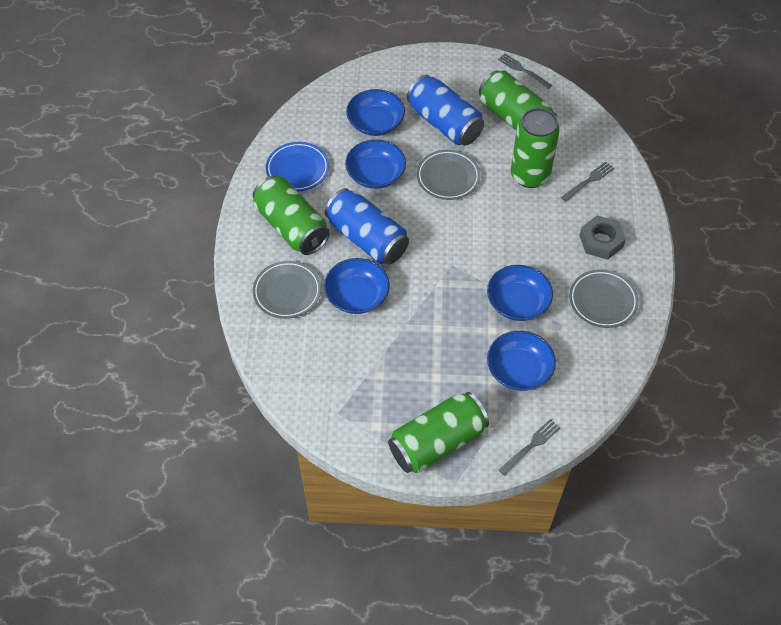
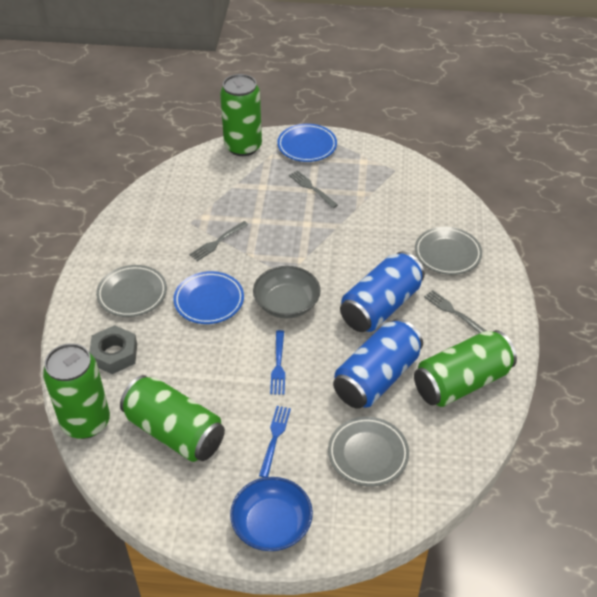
blue bowl: [324,258,390,314] [345,139,406,189] [346,89,405,136] [487,265,553,321] [487,331,556,391] = 5 -> [230,477,313,551] = 1
blue fork: none = 0 -> [259,406,291,478] [270,330,285,395] = 2
blue plate: [266,142,329,192] = 1 -> [173,271,244,324] [277,124,337,162] = 2
grey bowl: none = 0 -> [253,266,321,319] = 1

